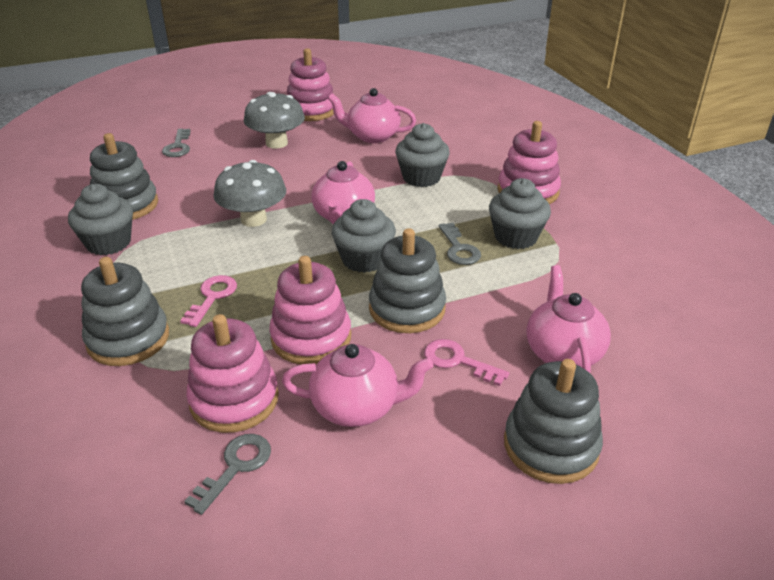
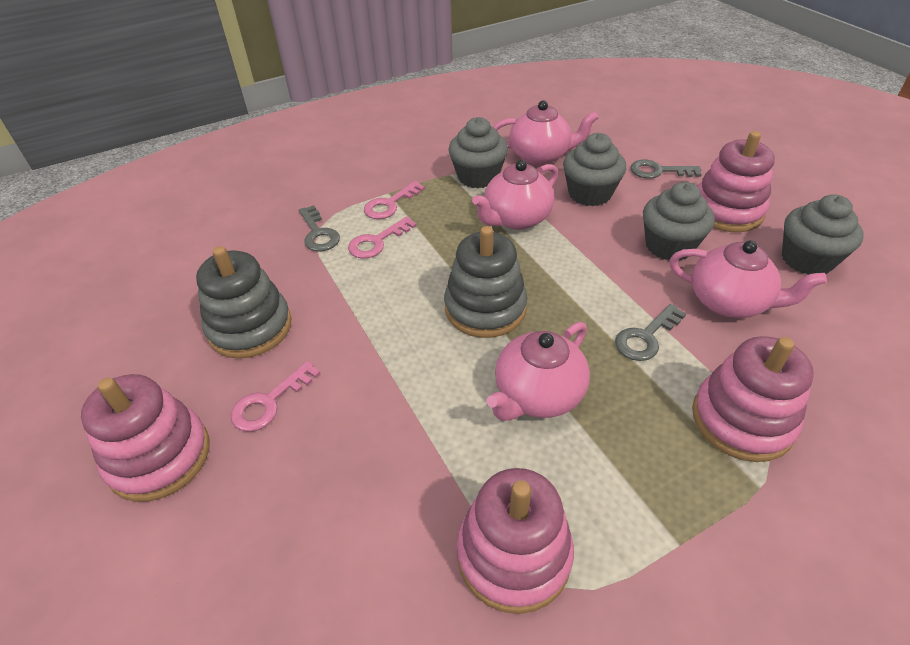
grey mushroom: [214,160,286,227] [244,92,305,149] = 2 -> none = 0
grey stacking toy: [81,257,169,366] [90,133,158,220] [369,228,446,333] [504,359,603,484] = 4 -> [196,246,292,359] [444,226,527,338] = 2
pink key: [180,275,237,327] [424,339,509,386] = 2 -> [230,361,321,432] [348,216,417,259] [364,181,425,219] = 3

